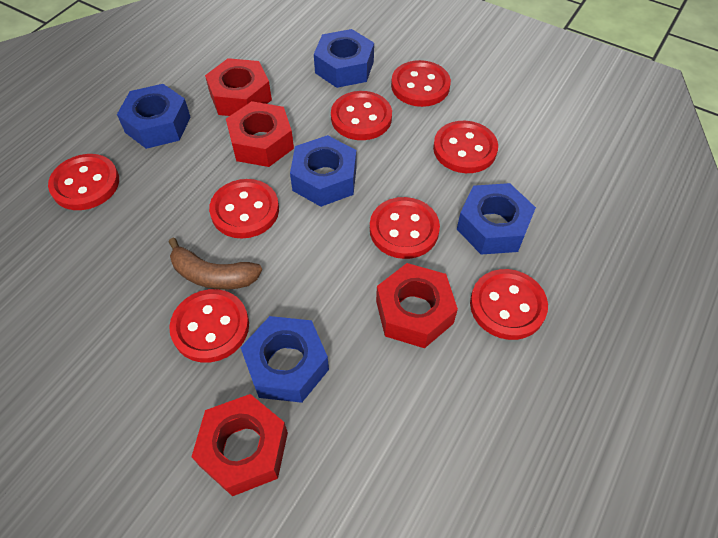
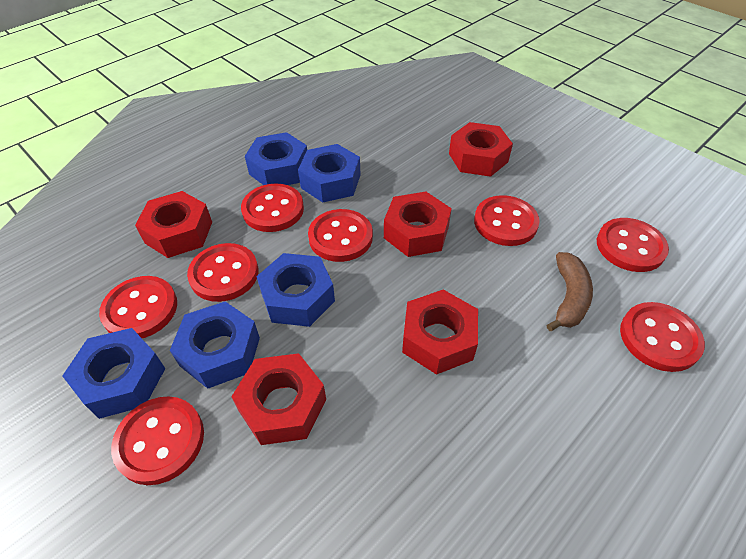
red nut: [191,394,288,496] [205,58,272,116] [226,101,294,167] [376,263,458,348] = 4 -> [135,191,212,258] [231,353,326,445] [384,192,452,257] [402,289,478,375] [449,122,513,177] = 5

